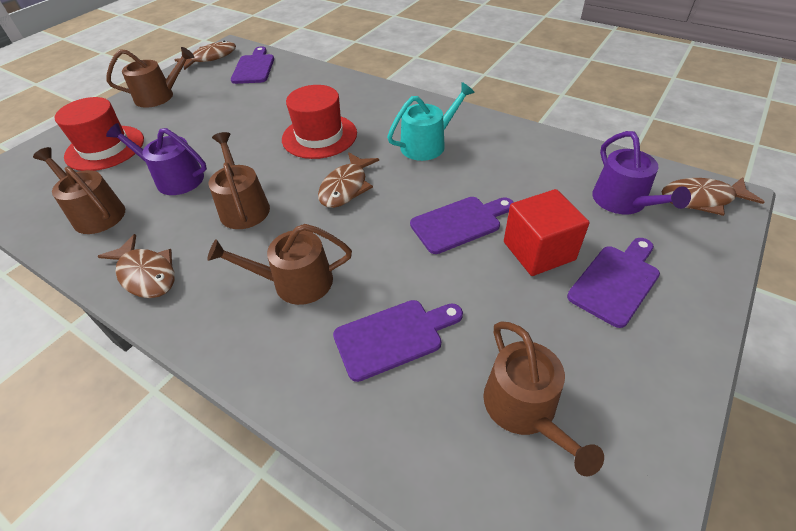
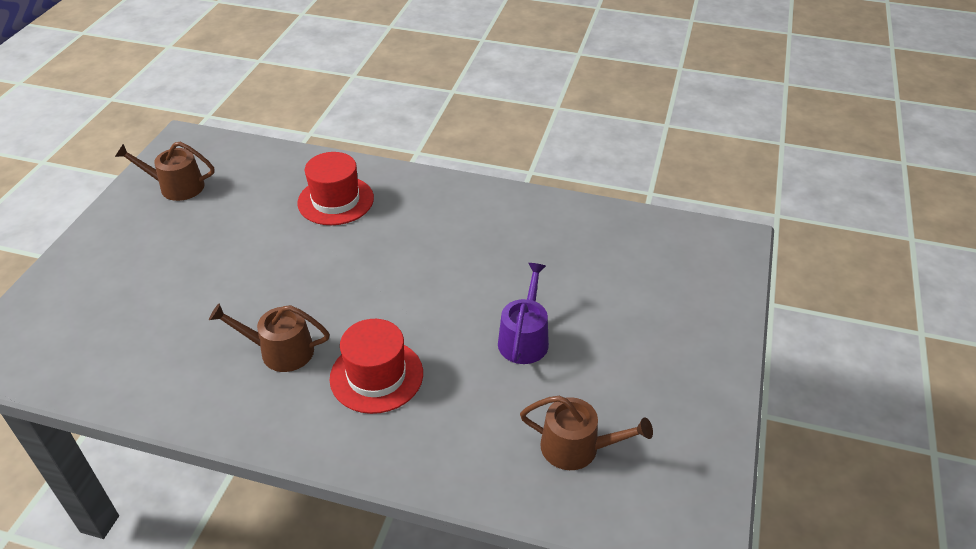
brown fish: [97,234,175,298] [174,41,236,70] [318,152,379,208] [662,177,764,216] = 4 -> none = 0
brown watering can: [33,147,125,234] [107,47,194,108] [207,224,352,305] [209,132,270,229] [483,321,604,476] = 5 -> [115,142,214,201] [209,304,330,372] [520,396,653,470] = 3
purple cutting board: [231,46,274,84] [333,300,463,382] [410,197,514,254] [567,238,660,328] = 4 -> none = 0
purple watering can: [106,123,207,195] [592,131,691,214] = 2 -> [498,263,549,364] = 1
red cube: [504,189,590,276] = 1 -> none = 0
turquoise watering can: [387,82,475,161] = 1 -> none = 0

